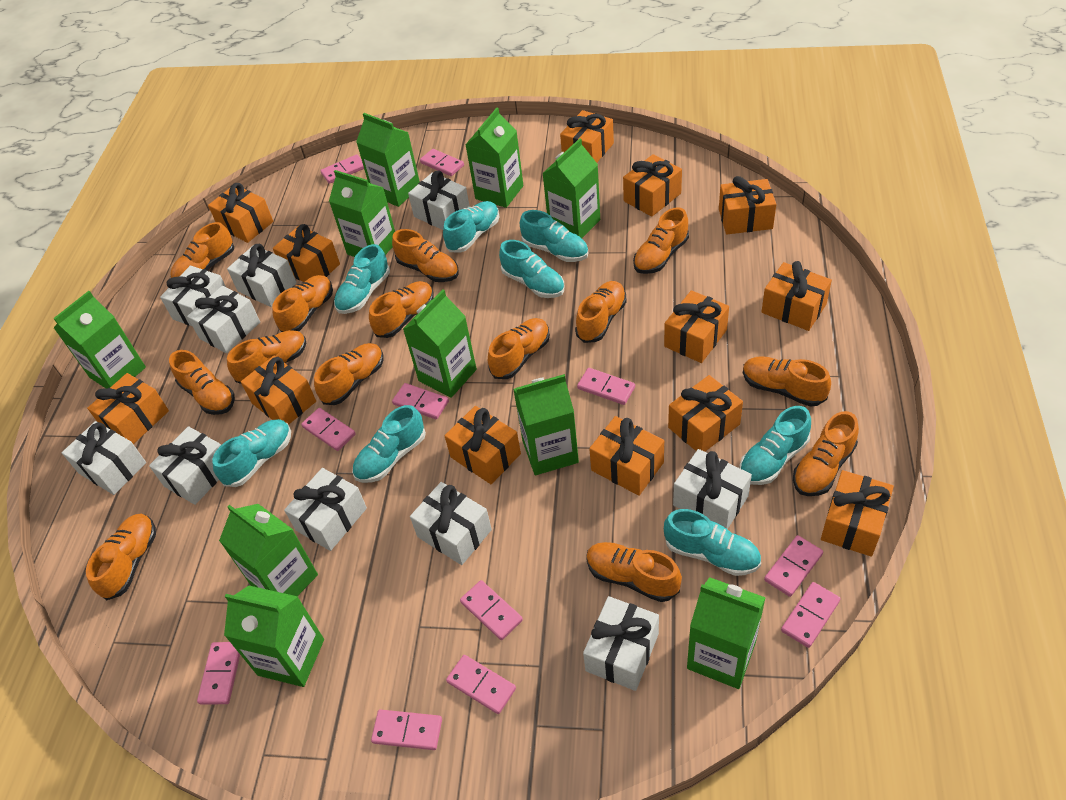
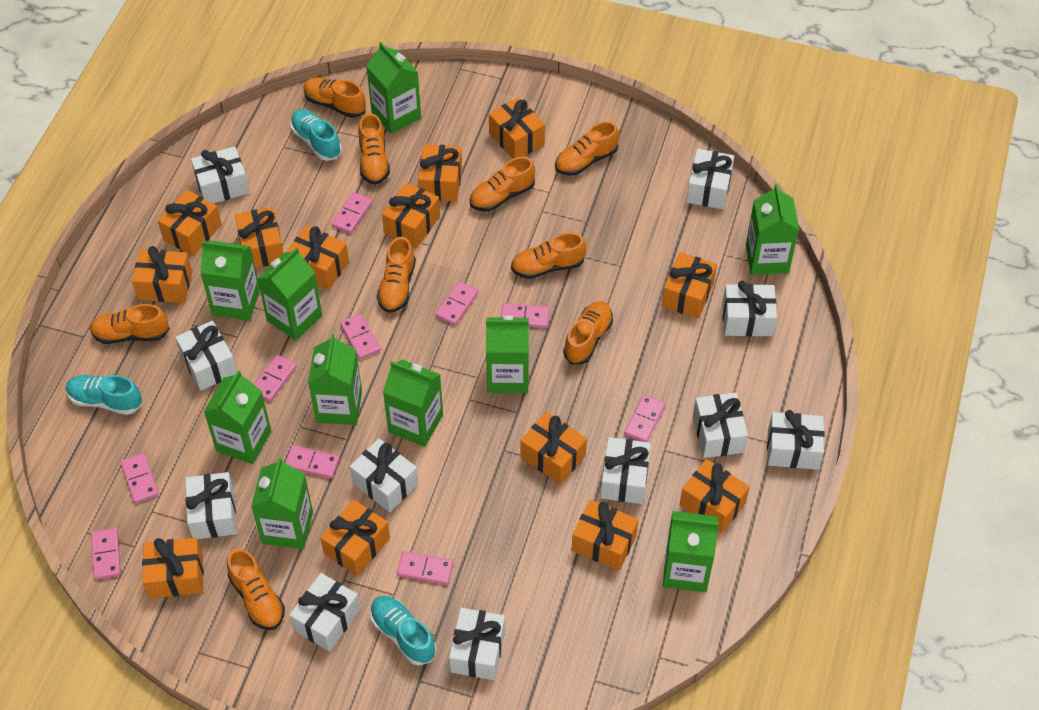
orange shoe: [86,514,156,600] [169,350,235,415] [171,222,234,278] [227,330,307,384] [272,275,333,332] [314,343,383,405] [369,281,434,338] [392,229,459,282] [488,318,550,379] [575,281,627,343] [586,542,682,602] [633,207,689,274] [743,356,831,407] [793,411,859,496] = 14 -> [90,304,170,344] [227,548,285,630] [303,77,366,118] [359,113,390,185] [377,237,416,313] [469,157,535,211] [511,232,586,279] [555,121,619,176] [563,301,613,364] = 9
pink domino: [197,642,240,704] [301,408,356,451] [320,154,364,184] [371,709,442,750] [392,383,449,419] [420,149,464,176] [446,655,516,714] [460,580,523,640] [577,368,635,405] [764,535,823,597] [781,582,840,648] = 11 -> [91,528,121,580] [121,453,159,503] [254,355,297,402] [285,445,340,479] [331,192,372,234] [340,314,381,359] [397,551,453,585] [435,281,479,325] [501,303,550,328] [624,395,666,442] = 10
turquoise shoe: [212,419,291,487] [334,244,390,314] [352,405,426,483] [443,201,499,253] [499,240,564,298] [520,210,588,262] [664,509,761,576] [739,406,811,485] = 8 -> [66,375,142,415] [290,109,342,161] [370,596,436,666] = 3
white gift: [62,421,146,495] [149,426,221,505] [160,266,226,326] [187,286,260,353] [227,244,297,307] [284,468,367,551] [408,171,470,230] [410,482,492,565] [583,596,659,691] [673,449,752,529] = 10 -> [175,321,237,391] [185,472,237,539] [191,146,250,203] [289,573,360,652] [350,438,418,512] [449,608,505,680] [600,437,651,504] [686,149,734,209] [693,392,748,458] [722,281,777,337] [767,410,824,470] = 11

